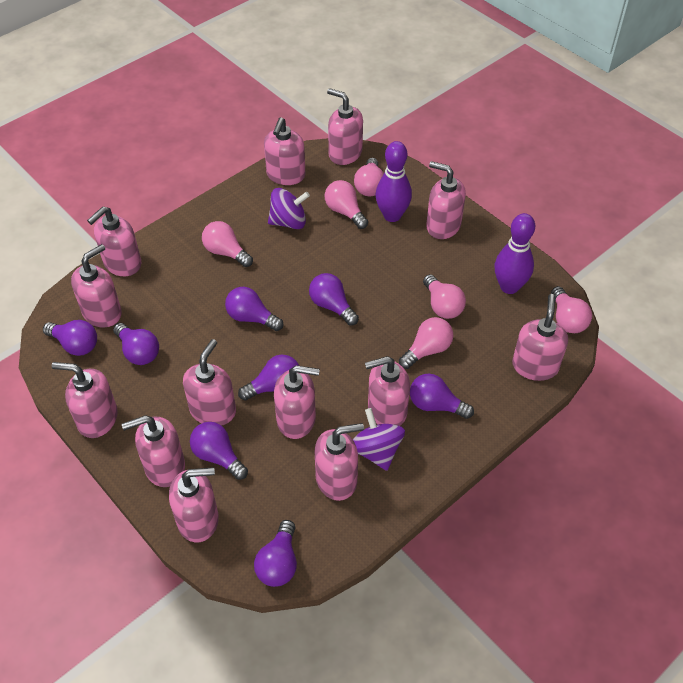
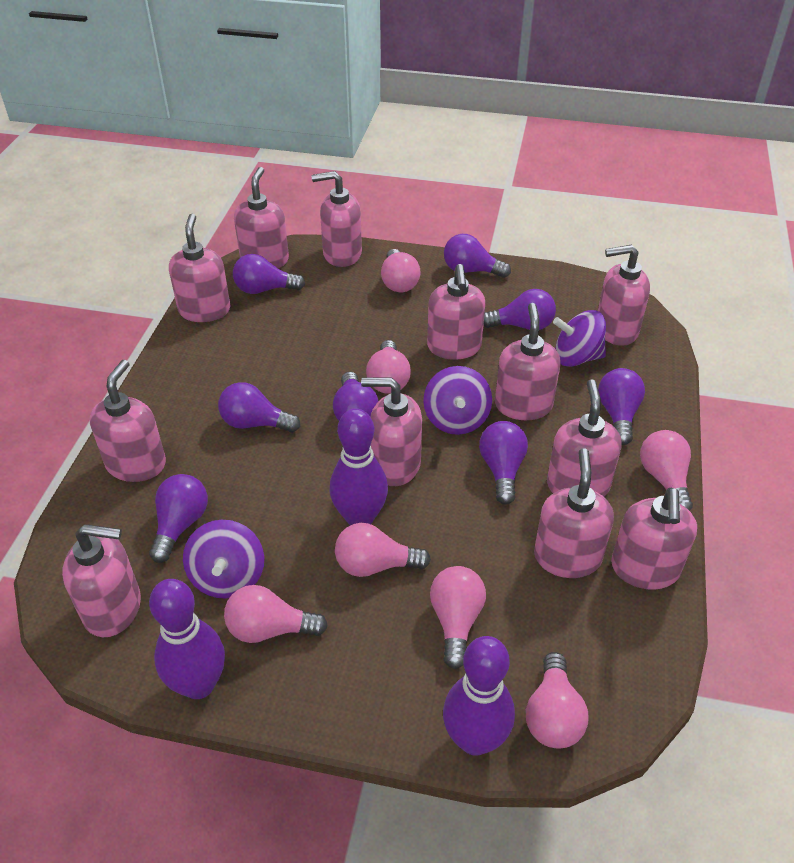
pink light bulb: [202,221,253,267] [325,180,368,229] [354,158,384,196] [399,317,453,369] [423,274,466,319] [551,286,592,333] = 6 -> [224,585,328,643] [335,523,431,577] [366,340,411,394] [381,249,421,292] [430,566,486,669] [526,652,588,749] [640,430,693,511] = 7
pink soap dispenser: [52,362,118,438] [71,244,122,327] [87,206,141,276] [122,415,185,487] [169,467,219,543] [183,339,236,426] [264,117,306,185] [274,365,320,439] [315,423,364,501] [327,88,363,165] [365,356,410,426] [426,161,466,239] [512,294,568,381] = 13 -> [62,524,141,637] [90,359,166,482] [169,214,230,322] [234,167,289,268] [312,171,362,267] [361,377,422,486] [427,264,485,360] [495,303,561,420] [534,448,614,578] [547,379,622,497] [598,245,650,346] [611,488,697,590] = 12
purple bowling pin: [376,141,412,222] [495,213,535,294] = 2 -> [149,579,225,699] [329,408,388,525] [443,636,515,756] = 3
purple spinning top: [268,188,310,229] [353,408,405,471] = 2 -> [183,520,264,599] [423,366,492,435] [553,310,606,367] = 3

